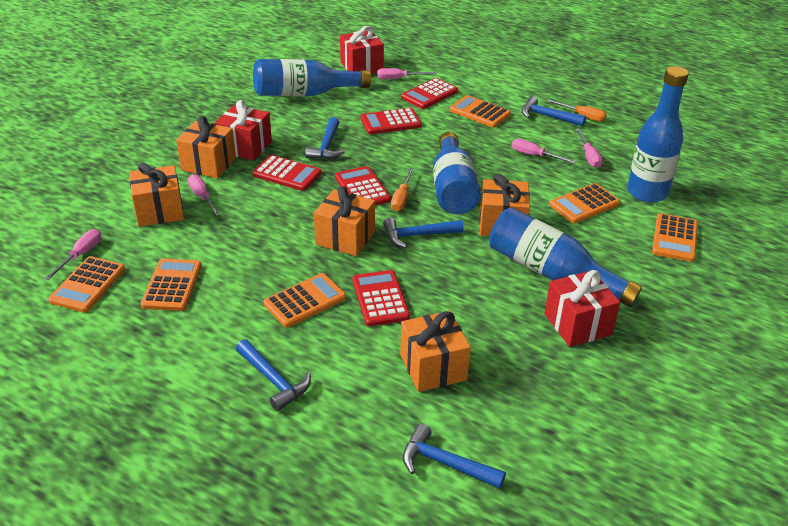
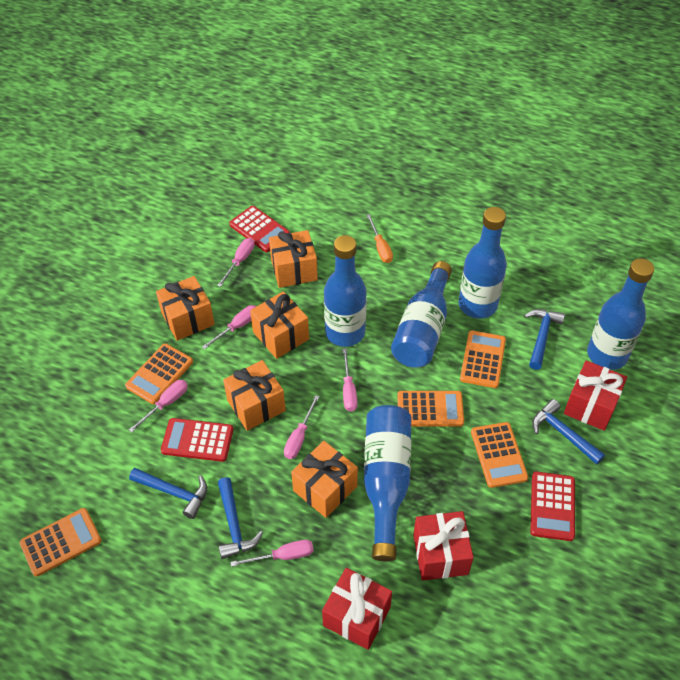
blue bottle: [253,59,371,96] [433,132,480,214] [489,207,642,307] [627,66,689,203] = 4 -> [324,235,367,347] [364,405,411,561] [391,261,452,368] [459,207,507,319] [587,258,654,370] = 5
blue hammer: [236,339,311,411] [305,117,345,159] [383,218,464,248] [403,423,506,489] [522,96,586,126] = 5 -> [129,468,207,519] [218,477,263,559] [524,309,565,370] [532,399,605,465] = 4
orange calculator: [48,256,125,313] [141,258,202,311] [263,273,346,327] [449,95,511,128] [549,183,620,223] [652,213,698,262] = 6 -> [19,508,102,577] [125,343,193,404] [397,391,464,427] [460,330,506,388] [471,422,528,488] = 5
orange screwdriver: [391,168,414,211] [546,99,607,122] = 2 -> [366,214,393,263] = 1
pink screwdriver: [44,229,101,280] [188,174,221,216] [377,68,436,79] [512,139,576,164] [576,129,603,168] = 5 -> [129,380,188,433] [202,305,256,350] [217,238,255,287] [230,540,314,567] [284,395,319,459] [343,348,358,412] = 6
red calculator: [252,155,322,191] [335,166,391,205] [353,270,410,326] [361,108,422,134] [401,78,458,109] = 5 -> [161,418,234,462] [229,206,290,252] [530,472,575,541] = 3

